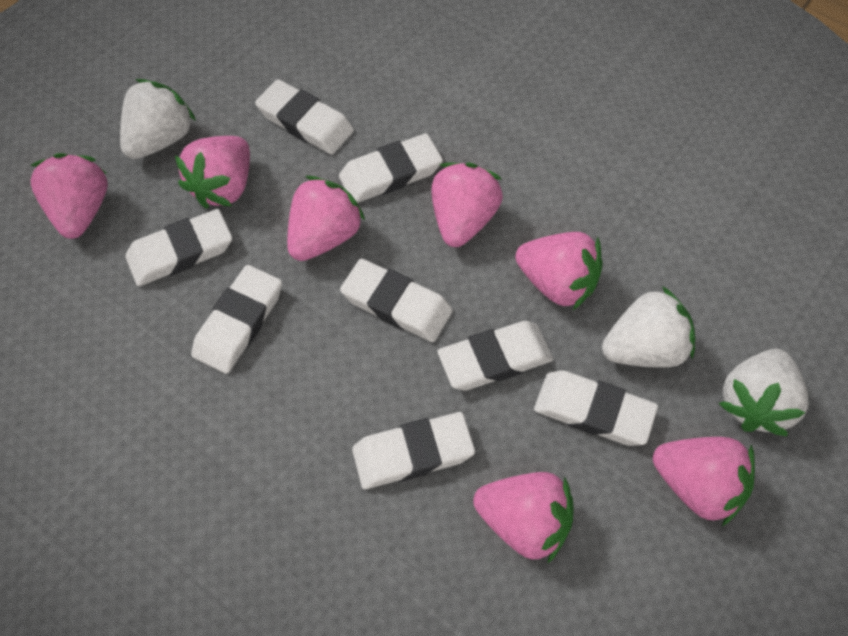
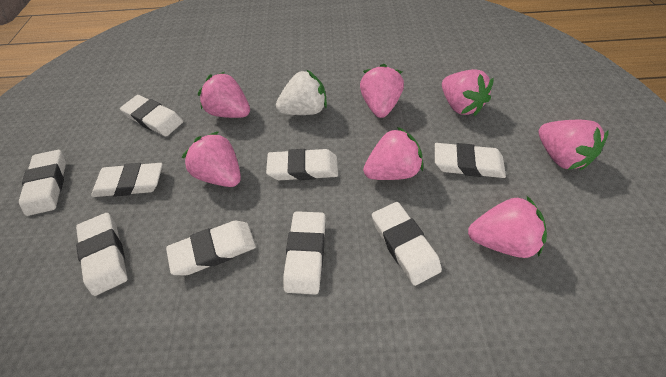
white eraser: [125,209,232,286] [191,265,282,374] [255,80,354,154] [339,133,443,203] [340,259,453,342] [352,412,475,489] [438,321,553,391] [534,370,658,446] = 8 -> [19,150,66,216] [76,213,128,296] [91,163,163,197] [120,95,183,136] [166,221,256,276] [266,149,338,180] [283,211,325,295] [372,202,442,286] [435,143,506,178] = 9
white strawberry: [120,79,196,159] [602,286,695,367] [718,349,809,436] = 3 -> [276,69,327,115] = 1

